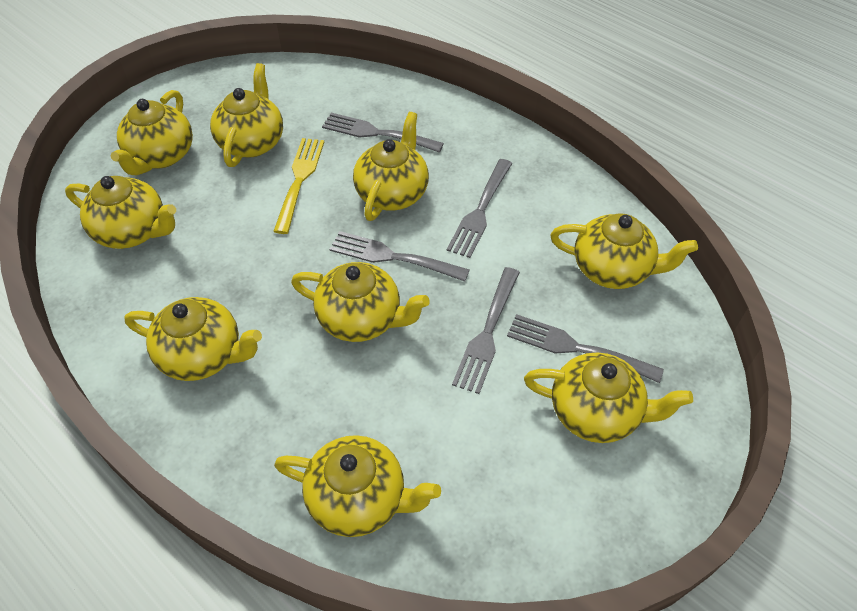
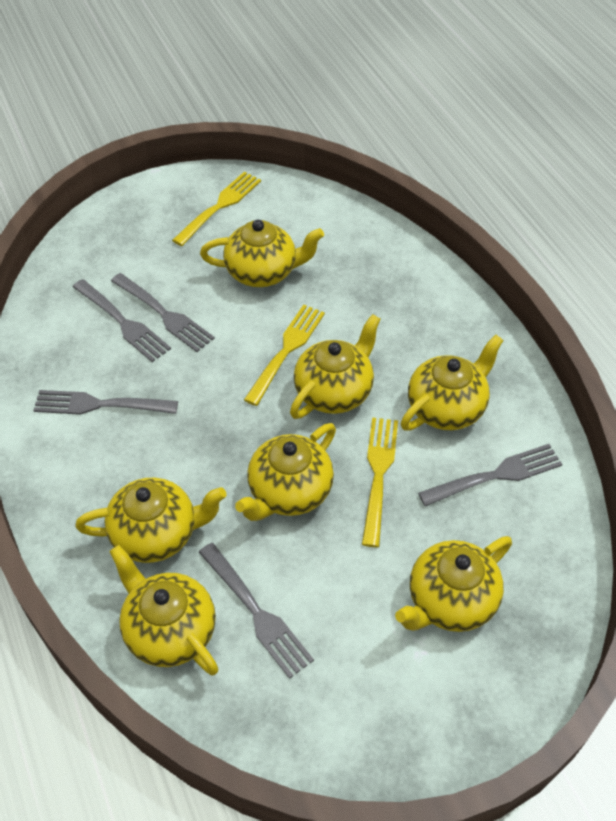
yellow fork: [273,138,324,234] = 1 -> [172,172,261,246] [244,304,325,406] [362,418,398,547] = 3
yellow teapot: [65,176,176,249] [111,90,193,175] [124,297,262,381] [210,63,283,167] [274,435,441,537] [291,262,430,342] [353,112,429,221] [524,353,693,443] [550,213,698,289] = 9 -> [75,478,227,563] [109,545,218,675] [200,220,324,287] [235,423,336,521] [290,314,381,419] [395,536,512,632] [401,335,504,431] = 7

